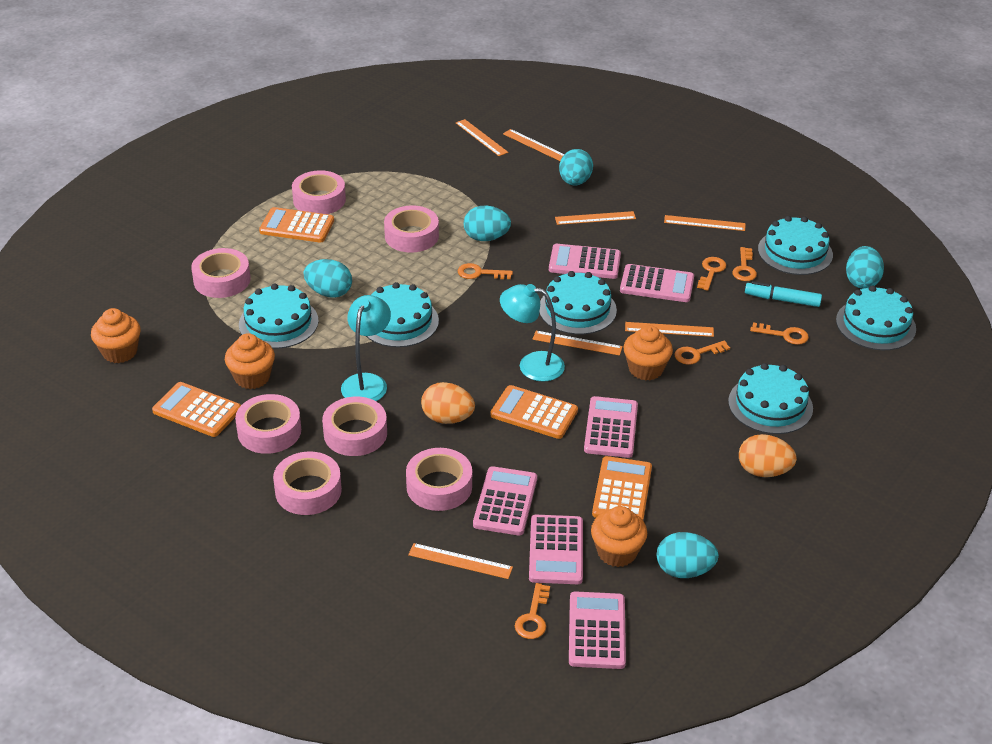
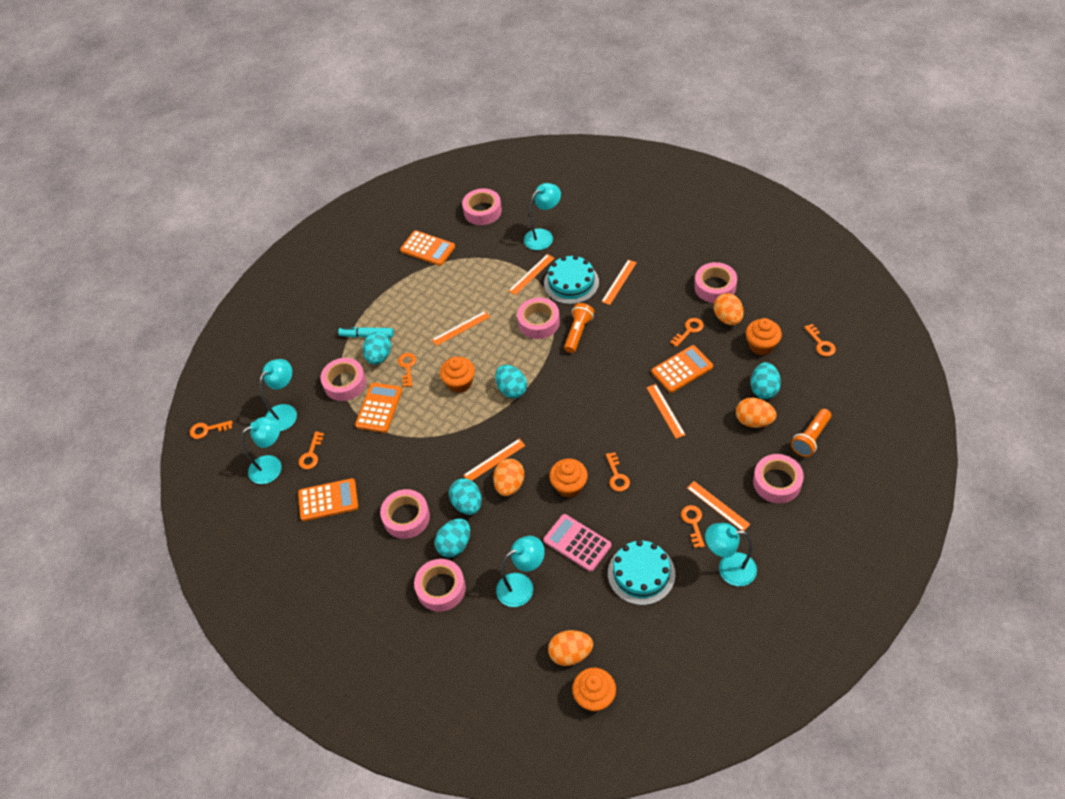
orange egg: [421,382,475,424] [739,434,797,477] = 2 -> [493,459,524,496] [548,630,593,666] [714,293,744,325] [736,398,776,428] = 4
orange flashlight: none = 0 -> [564,303,595,353] [791,409,831,457] = 2
orange key: [458,263,513,279] [515,583,550,639] [675,340,730,365] [697,257,726,291] [732,247,757,281] [750,322,809,345] = 6 -> [190,420,233,439] [299,432,324,469] [398,353,416,387] [606,452,630,492] [670,318,704,347] [681,505,705,548] [804,324,836,356] = 7
orange ruler: [408,543,513,579] [456,119,508,156] [503,129,564,161] [533,331,623,356] [555,211,636,225] [625,322,714,337] [664,215,746,231] = 7 -> [432,311,490,346] [463,439,525,481] [508,254,555,295] [601,260,637,305] [646,384,686,439] [687,481,750,531] = 6
pink calculator: [473,466,537,535] [529,515,583,584] [549,244,621,279] [569,591,626,669] [584,396,638,458] [620,264,694,302] = 6 -> [543,514,611,572] = 1
turquoise cake: [239,284,319,349] [366,282,439,347] [539,271,617,335] [728,363,813,434] [758,216,833,275] [836,285,916,350] = 6 -> [544,255,599,304] [608,540,675,605] = 2
turquoise lamp: [341,295,391,401] [500,284,565,382] = 2 -> [241,417,282,484] [260,359,297,431] [496,536,545,607] [524,183,561,250] [705,523,757,586] = 5

